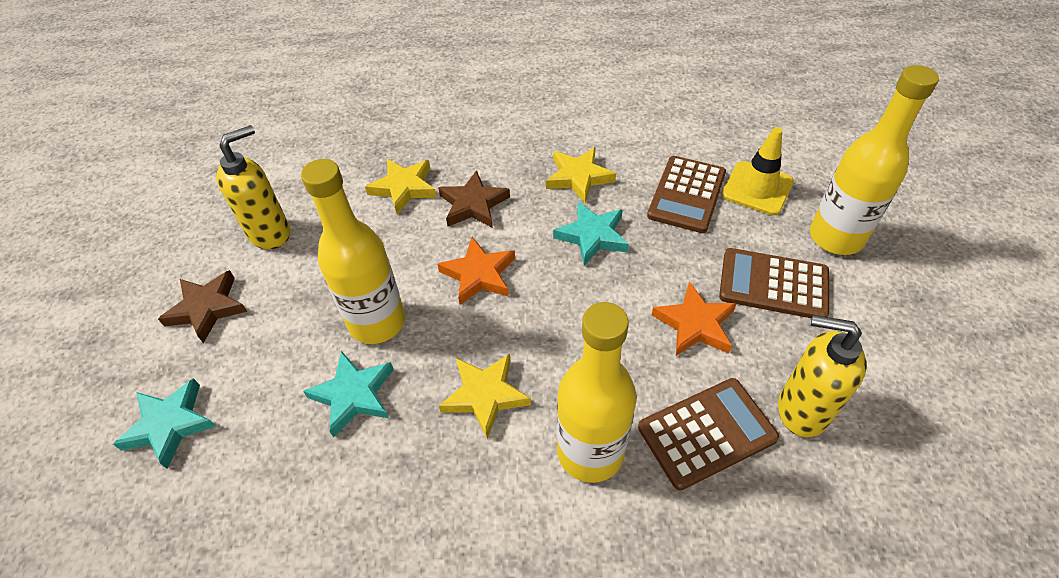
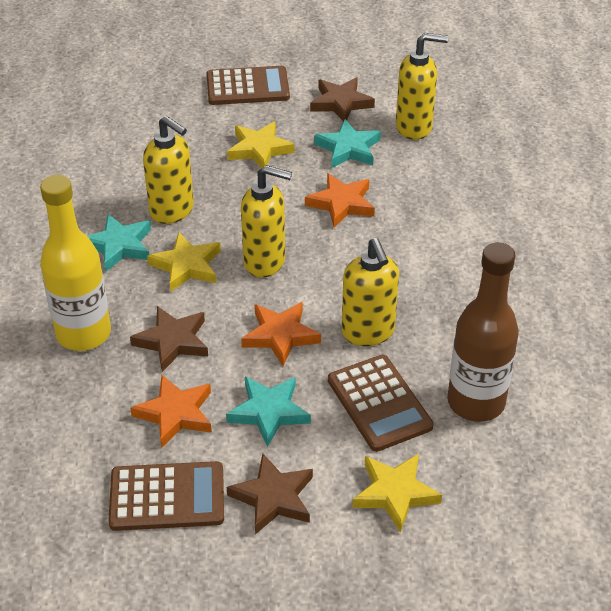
brown bottle: none = 0 -> [447,242,519,422] = 1
brown star: [158,270,247,343] [438,170,510,228] = 2 -> [130,306,208,372] [227,454,313,534] [310,77,375,121] = 3
orange star: [437,237,515,305] [652,282,737,356] = 2 -> [130,375,212,447] [241,302,321,366] [305,173,375,227] = 3
yellow bottle: [301,159,405,344] [557,302,637,483] [810,65,939,255] = 3 -> [40,175,111,351] = 1
yellow soap dispenser: [216,125,290,249] [778,315,867,437] = 2 -> [143,116,194,224] [241,165,292,278] [342,238,399,346] [396,33,448,140] = 4
yellow traffic cone: [722,127,794,215] = 1 -> none = 0

